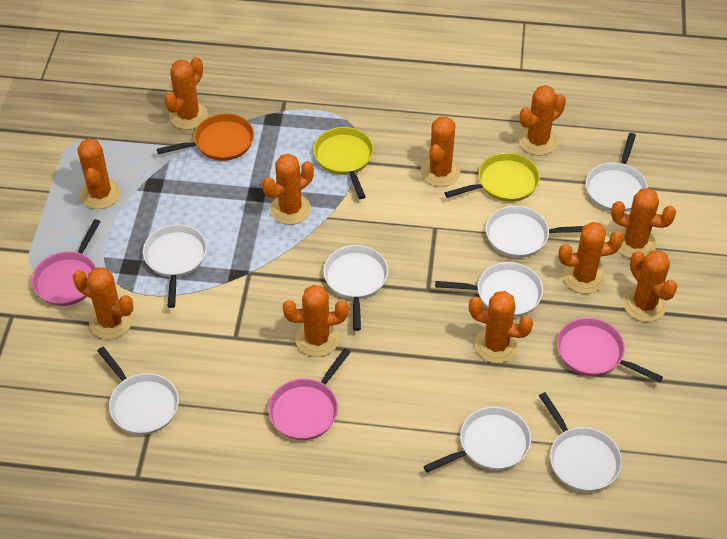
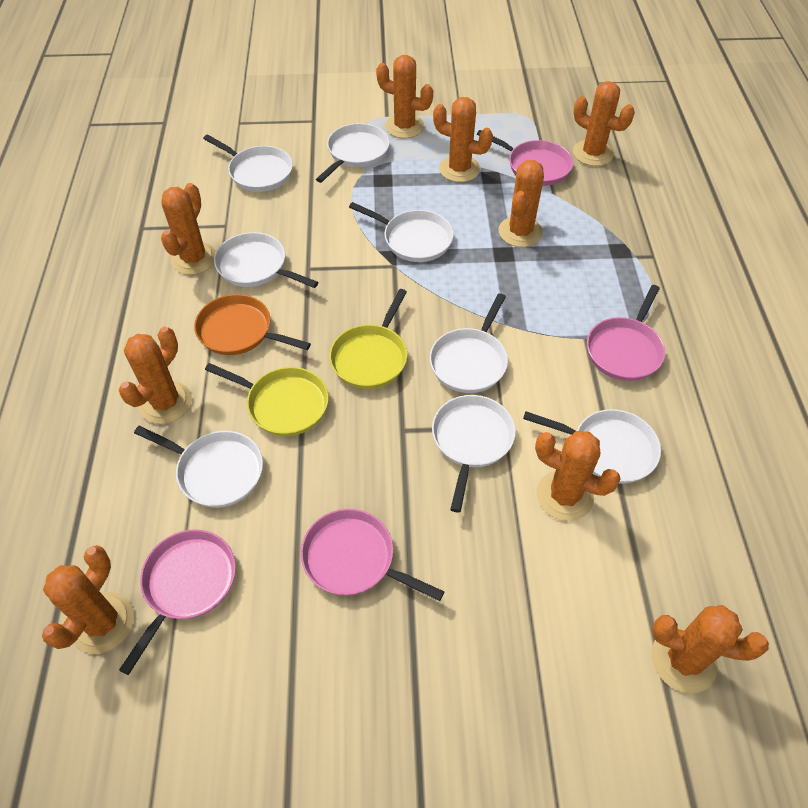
orange cactus: [73,267,133,339] [78,138,121,209] [164,57,208,130] [262,154,314,225] [283,285,349,357] [420,116,460,187] [469,291,533,363] [518,85,566,155] [558,222,624,294] [611,188,676,258] [623,250,677,322] = 11 -> [42,545,134,654] [119,326,192,424] [161,183,216,275] [376,55,433,138] [433,97,493,182] [498,160,544,247] [535,431,621,521] [573,81,635,166] [652,605,769,693] = 9
pink pan: [32,219,101,306] [268,348,350,440] [557,318,663,383] = 3 -> [119,529,236,675] [301,509,444,601] [477,130,573,186] [587,285,665,381] = 4

